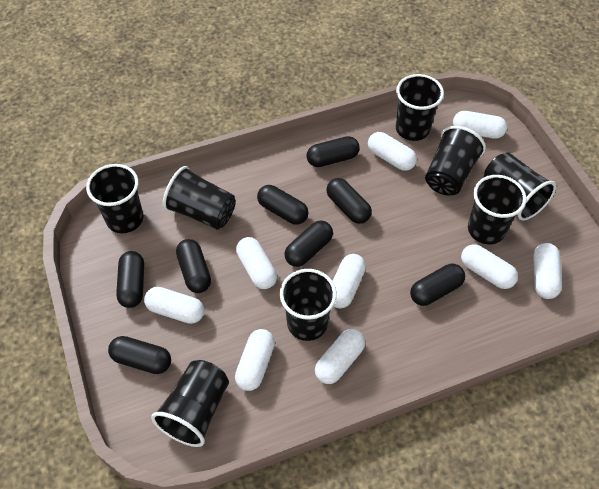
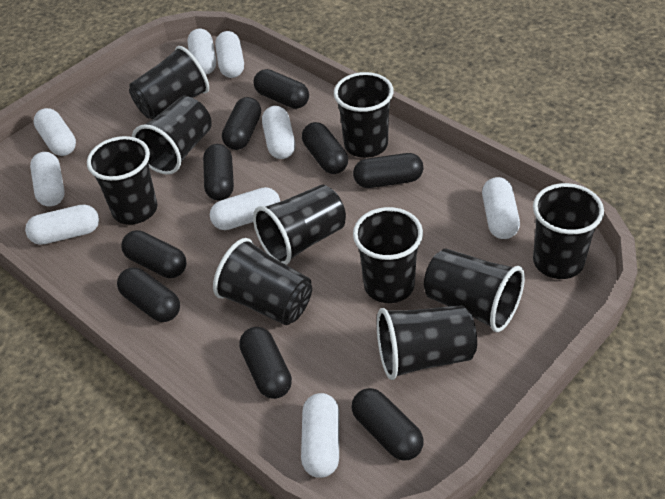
black capsule: [108,336,171,374] [116,251,144,308] [176,239,211,293] [257,185,309,225] [285,221,333,267] [306,136,360,167] [326,178,372,224] [410,264,465,306] = 8 -> [117,268,180,322] [121,230,187,278] [203,144,234,200] [222,97,261,150] [239,327,292,399] [254,69,309,109] [302,122,348,174] [352,388,424,461] [353,153,423,188] = 9
black cup: [86,164,143,233] [151,360,229,447] [163,166,236,230] [280,269,337,341] [396,74,444,141] [425,126,486,195] [468,175,527,245] [484,152,556,220] = 8 -> [87,136,157,225] [129,46,209,119] [132,96,212,175] [213,238,312,325] [253,185,346,265] [334,72,394,158] [353,207,423,303] [377,305,477,380] [424,249,525,332] [533,183,604,279] = 10

